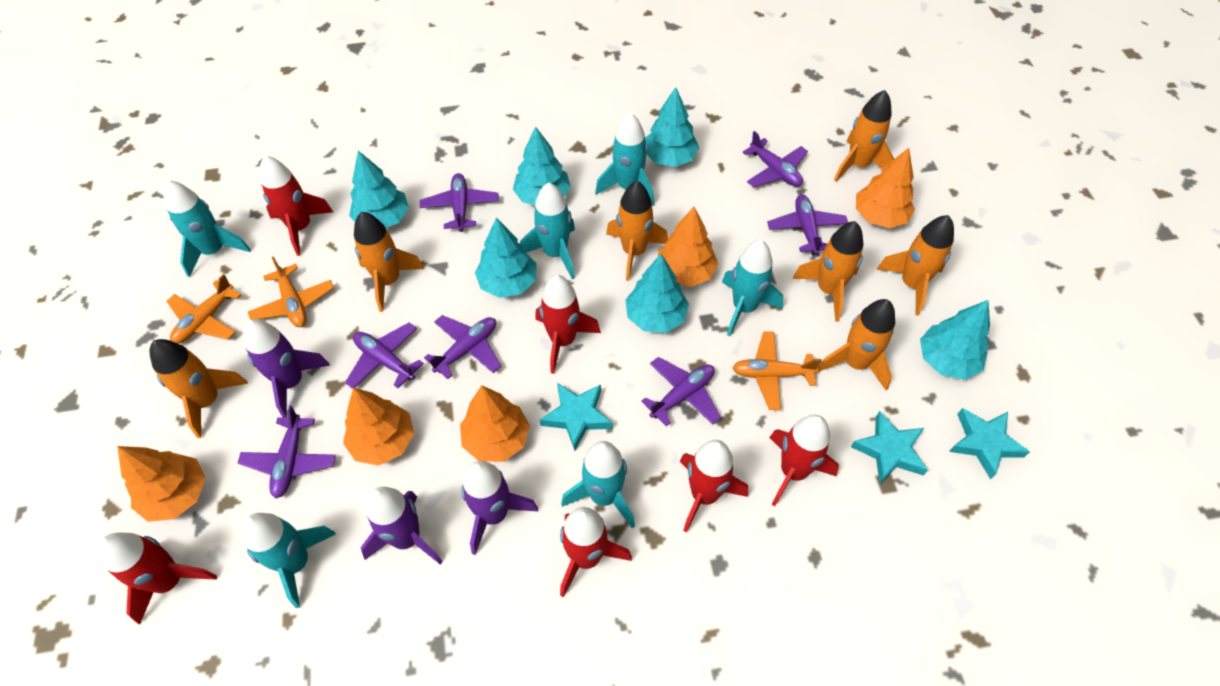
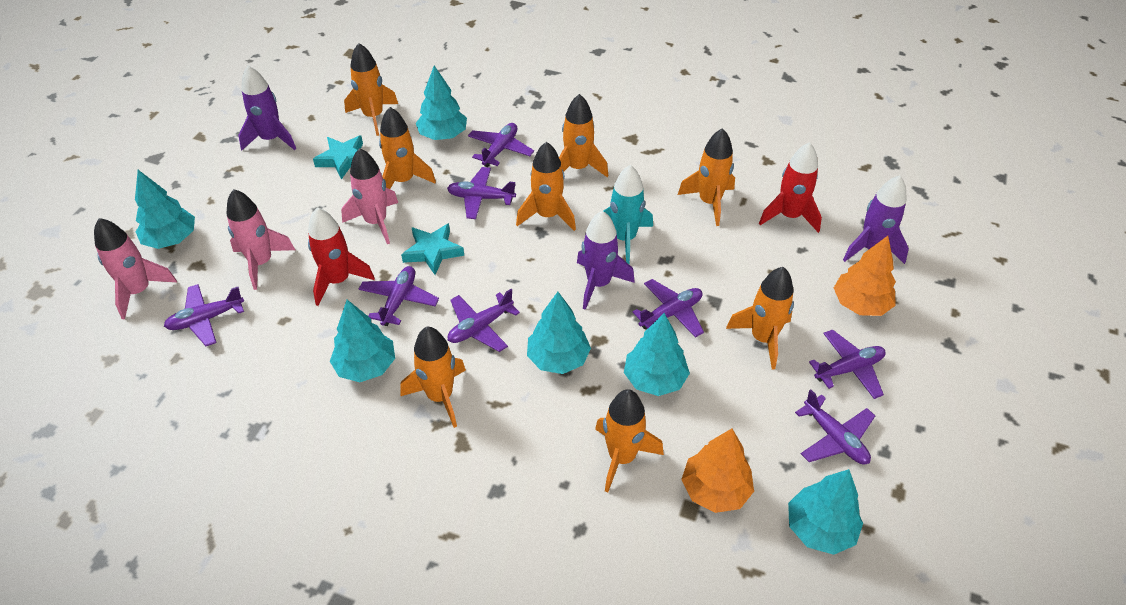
orange plane: [166,274,241,344] [248,256,334,327] [733,331,822,410] = 3 -> none = 0
orange rocket: [150,339,248,438] [354,212,424,312] [606,181,668,281] [792,221,863,322] [818,299,895,390] [834,90,894,182] [876,215,954,316] = 7 -> [344,43,398,136] [379,107,436,189] [400,327,466,428] [516,142,576,231] [559,94,608,178] [595,389,664,493] [678,128,735,226] [726,267,794,370] = 8
orange tree: [117,446,206,522] [343,388,414,466] [460,385,530,462] [658,207,718,287] [856,148,915,228] = 5 -> [681,428,754,513] [834,236,896,316] = 2
pink rocket: none = 0 -> [94,218,177,319] [226,189,295,290] [341,148,398,244] = 3
purple plane: [238,406,336,498] [345,323,423,389] [420,173,499,232] [424,315,501,379] [641,357,721,426] [743,131,808,187] [767,195,848,255] = 7 -> [164,284,244,346] [358,266,439,326] [447,167,516,219] [448,289,520,352] [468,123,534,167] [633,279,704,338] [795,389,875,465] [809,329,886,399] = 8
red rocket: [98,533,217,625] [260,156,333,256] [535,275,601,374] [560,507,632,598] [680,440,748,533] [769,415,839,506] = 6 -> [308,207,375,306] [759,142,822,233] = 2
turquoise rocket: [163,180,251,277] [242,513,336,608] [520,182,575,279] [561,441,635,529] [595,113,654,207] [722,240,783,336] = 6 -> [604,165,653,264] = 1
turquoise star: [540,383,613,451] [851,411,928,483] [949,408,1030,480] = 3 -> [313,136,363,179] [401,223,464,275] = 2

